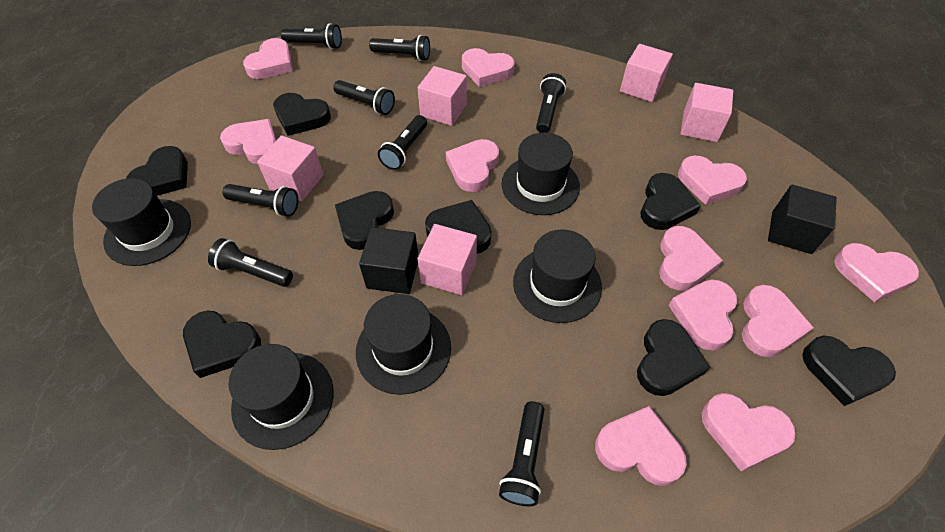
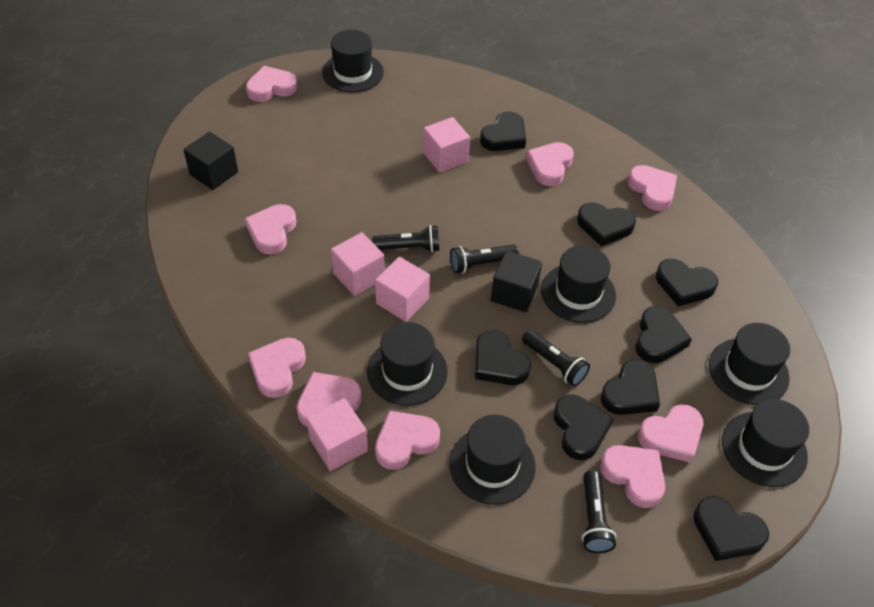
black flashlight: [208,238,293,287] [222,184,298,217] [281,23,342,49] [333,80,395,115] [369,35,430,61] [378,115,427,170] [499,401,544,506] [536,73,566,133] = 8 -> [372,225,439,252] [450,245,519,273] [522,330,590,386] [582,470,616,553] = 4
black hat: [92,178,191,266] [229,344,334,450] [356,294,451,395] [502,133,580,215] [513,229,602,323] = 5 -> [322,30,384,92] [367,322,448,406] [449,415,535,505] [541,245,616,323] [709,323,790,405] [722,399,809,487] = 6
pink cube: [257,136,324,201] [417,66,467,126] [417,224,477,295] [620,44,673,102] [680,83,733,142] = 5 -> [306,398,368,471] [331,232,385,296] [375,257,430,322] [423,117,470,173] = 4
pink heart: [220,119,276,164] [243,38,293,79] [446,139,499,192] [462,48,515,87] [595,406,687,486] [659,226,723,291] [669,280,738,351] [678,156,747,205] [702,393,796,471] [742,285,814,357] [834,243,919,302] = 11 -> [244,204,296,254] [246,66,298,102] [248,338,306,398] [297,372,362,427] [375,411,440,470] [526,142,574,186] [600,445,665,508] [628,165,677,211] [638,404,703,463] = 9

